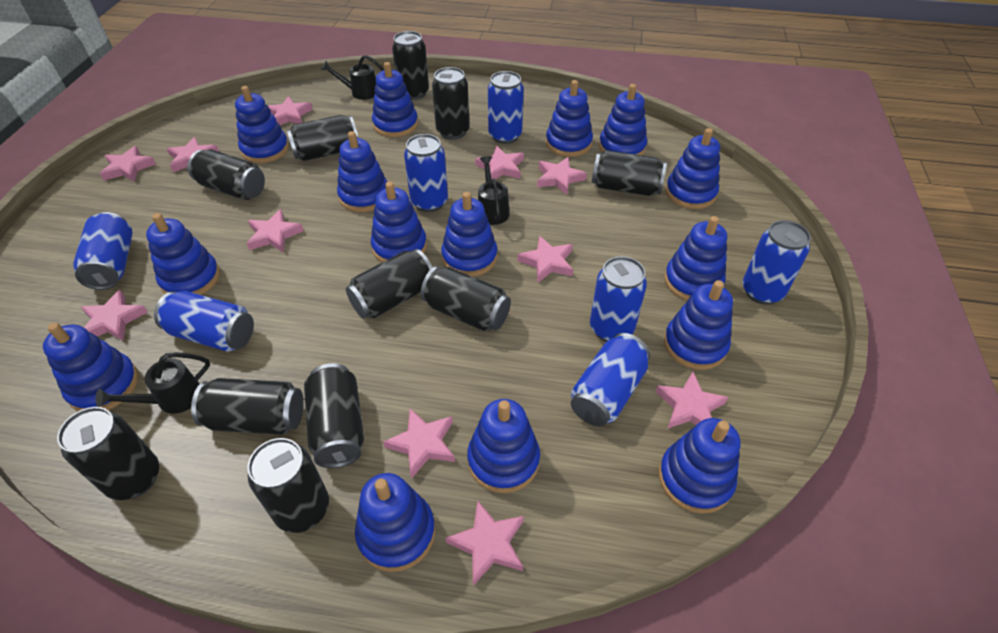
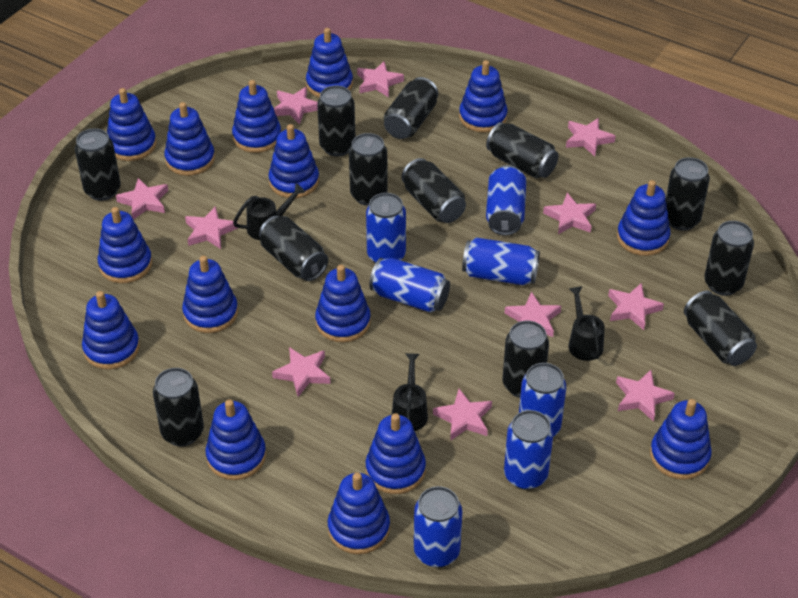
black can: [57,407,159,500] [188,149,265,200] [191,378,304,435] [248,438,329,533] [287,115,358,161] [304,363,364,468] [346,249,432,318] [392,31,429,100] [421,266,511,332] [432,67,469,140] [592,150,667,196] = 11 -> [75,128,121,201] [153,368,204,446] [259,216,328,281] [317,85,355,156] [349,133,388,206] [384,77,438,139] [402,158,466,223] [486,122,559,178] [502,320,549,398] [665,157,710,231] [684,291,757,366] [704,221,754,296] = 12

